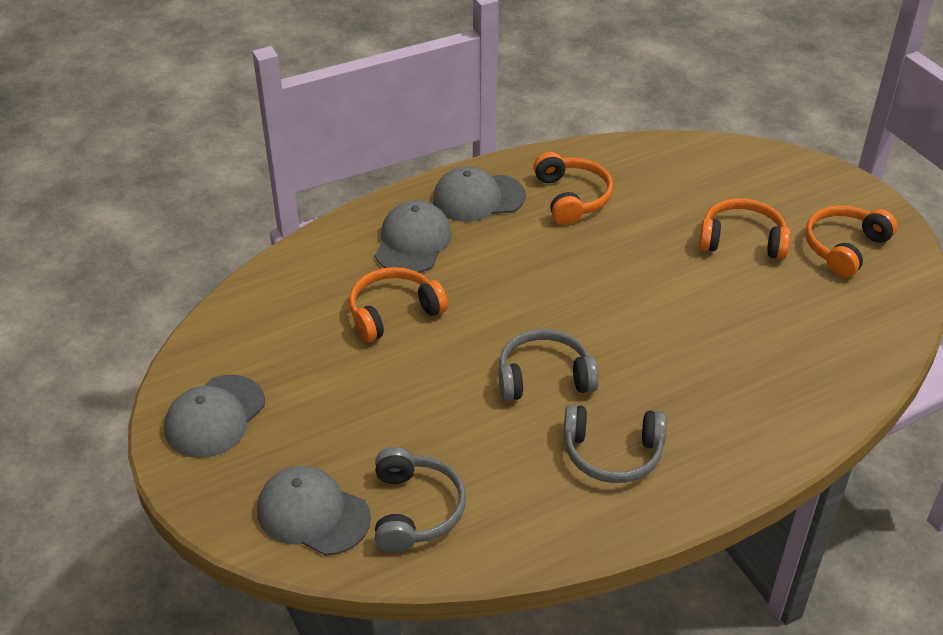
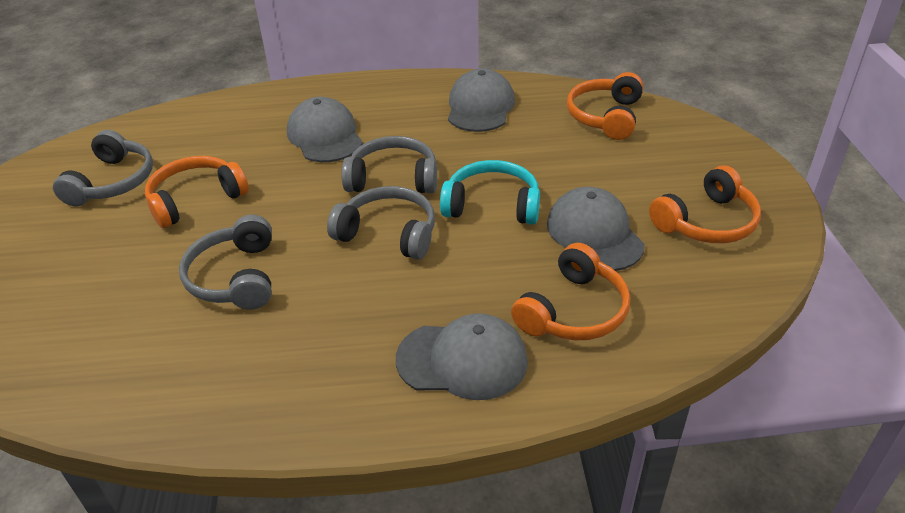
grey headphones: [375,447,466,552] [498,329,599,401] [563,405,667,483] = 3 -> [53,130,153,206] [179,215,272,310] [327,186,435,260] [341,136,437,193] = 4
turquoise headphones: none = 0 -> [440,160,540,225] = 1

